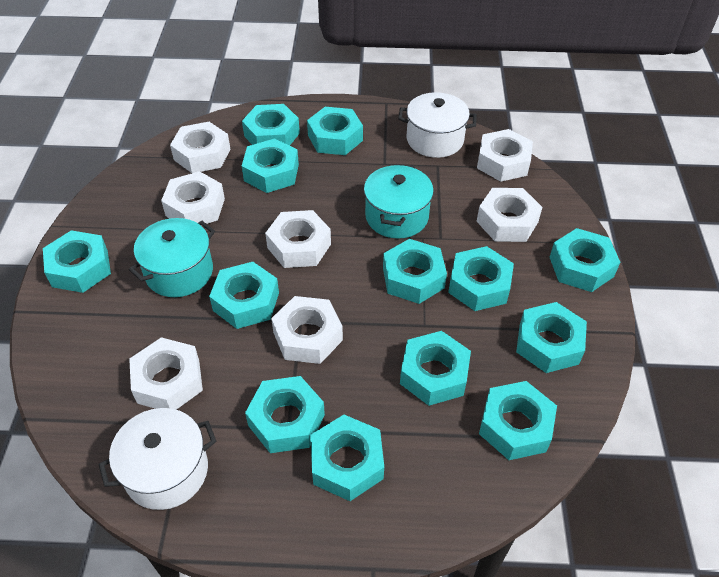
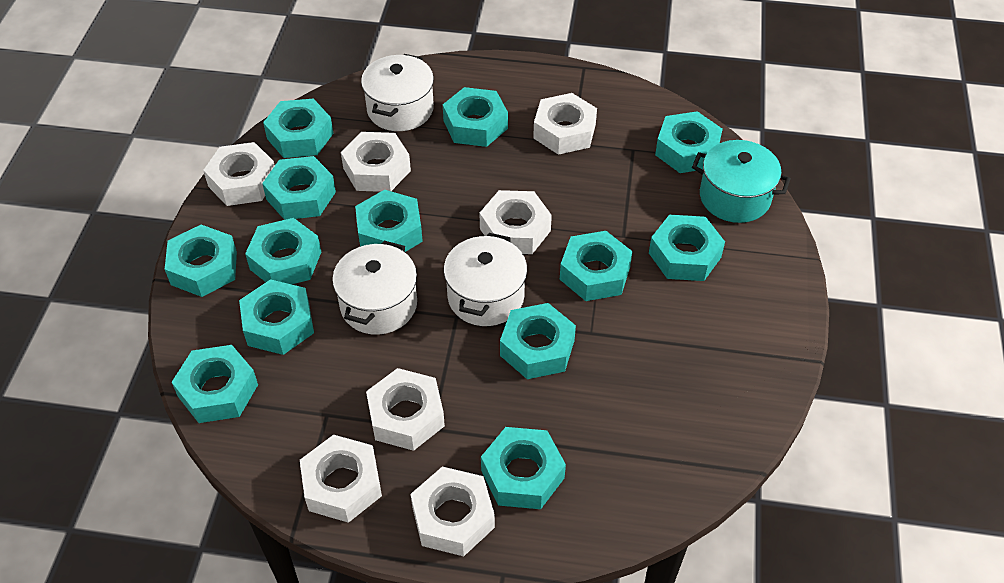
turquoise pot: [129,218,215,297] [364,164,434,239] = 2 -> [692,140,791,223] = 1
white pot: [98,408,217,510] [398,92,477,158] = 2 -> [332,241,417,335] [361,54,434,131] [444,233,527,326] = 3

